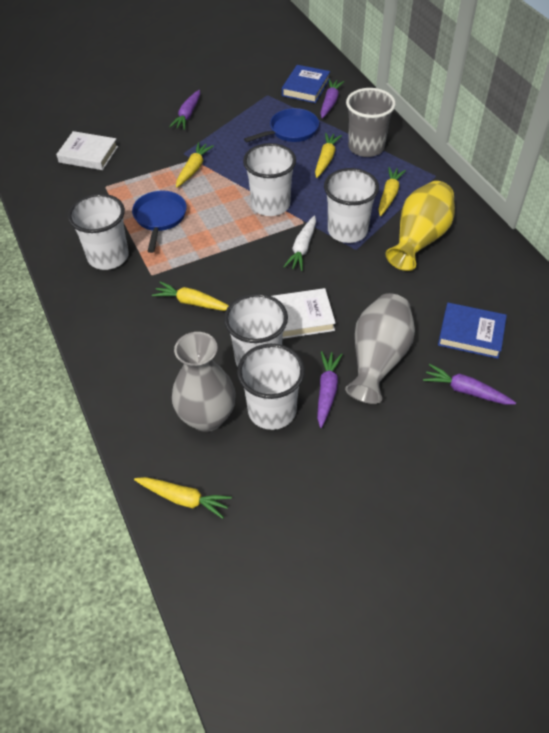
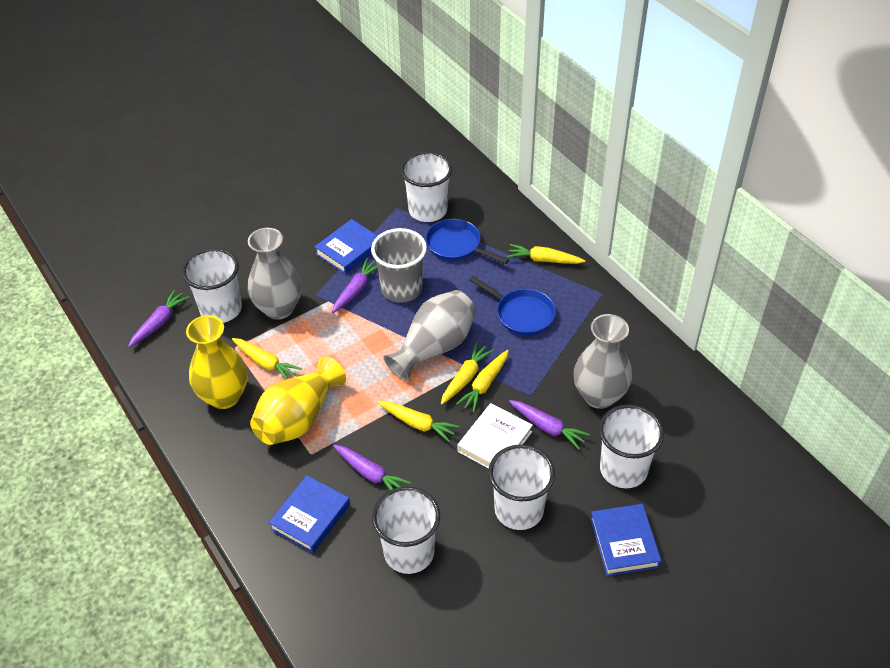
blue book: [282,65,330,103] [438,303,507,359] = 2 -> [268,475,350,553] [314,219,378,274] [590,504,662,576] = 3
grey vase: [172,332,236,432] [345,293,415,404] = 2 -> [248,228,302,320] [384,290,476,381] [574,314,632,409] = 3
white book: [56,131,118,170] [272,288,336,339] = 2 -> [458,403,533,469] = 1
white carrot: [283,216,316,271] = 1 -> none = 0
yellow vase: [386,181,455,271] = 1 -> [186,315,248,409] [250,356,346,445] = 2

